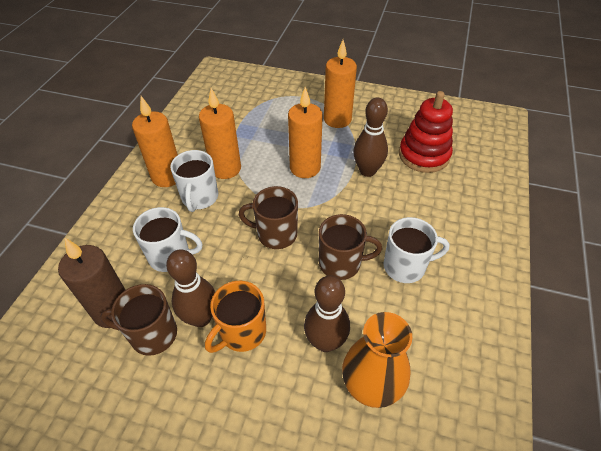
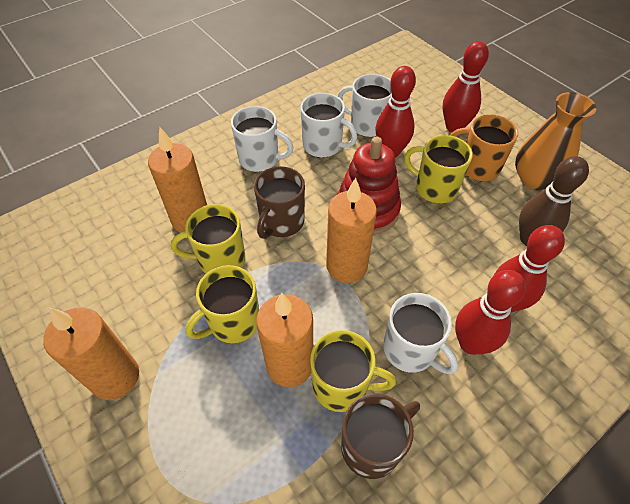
brown bowling pin: [166,249,215,327] [304,275,350,352] [353,98,388,177] = 3 -> [519,156,589,246] = 1
brown candle: [58,238,125,328] = 1 -> none = 0
brown mug: [100,284,177,356] [239,186,298,249] [319,214,382,280] = 3 -> [254,166,305,239] [341,394,420,479] = 2
red bowling pin: none = 0 -> [375,66,416,158] [442,41,489,132] [455,270,526,355] [494,225,565,313] = 4
white mug: [133,207,203,272] [170,150,218,212] [383,217,450,283] = 3 -> [231,106,294,172] [300,93,357,158] [338,74,392,137] [383,293,458,374] = 4
yellow mug: none = 0 -> [171,204,245,274] [186,265,259,343] [310,330,396,412] [404,135,473,203] = 4

